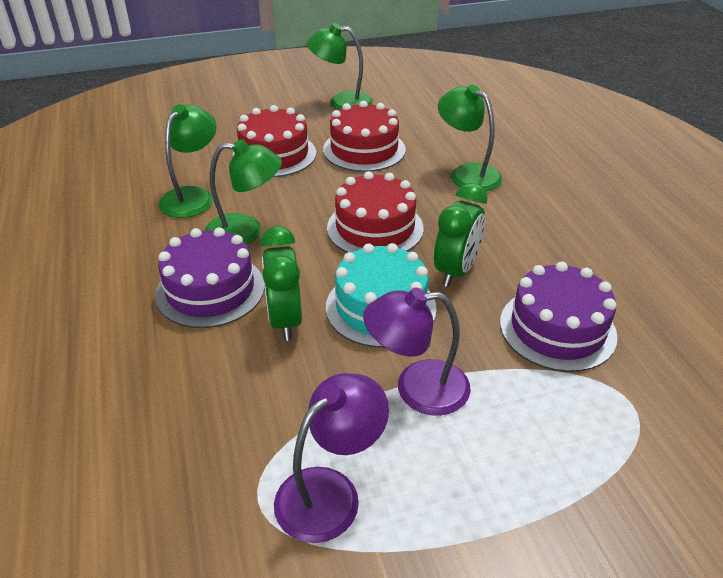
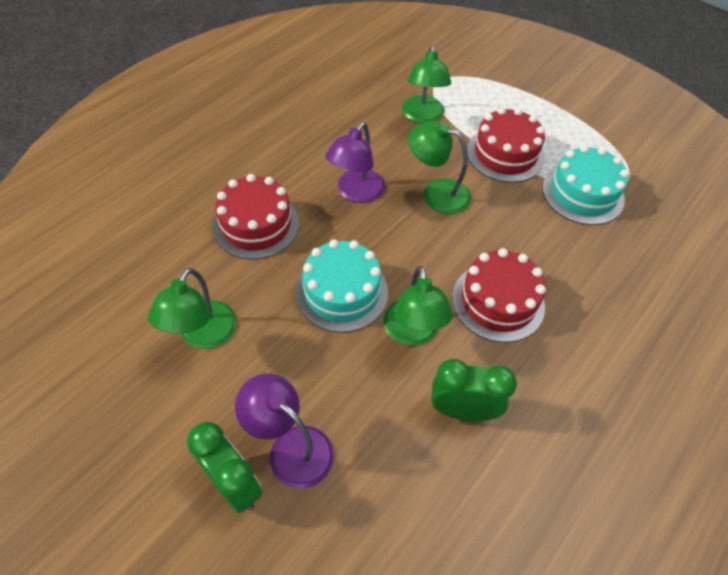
purple cake: [155,227,265,328] [500,261,618,372] = 2 -> none = 0
turquoise cake: [326,243,437,348] = 1 -> [296,239,388,333] [543,145,629,225] = 2

